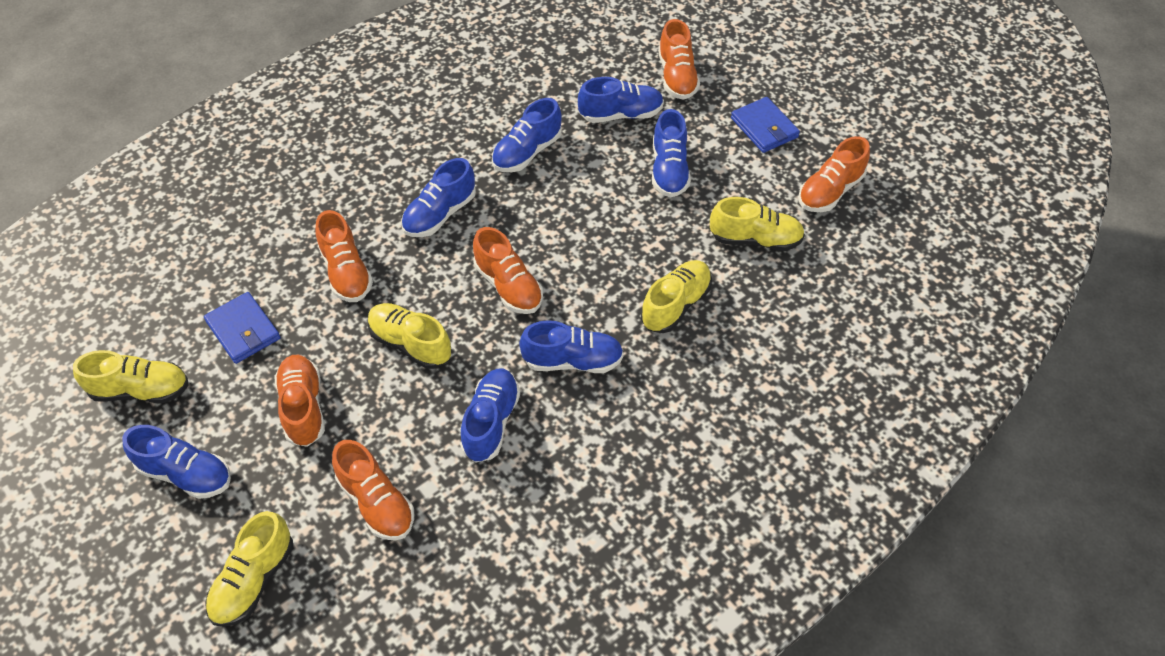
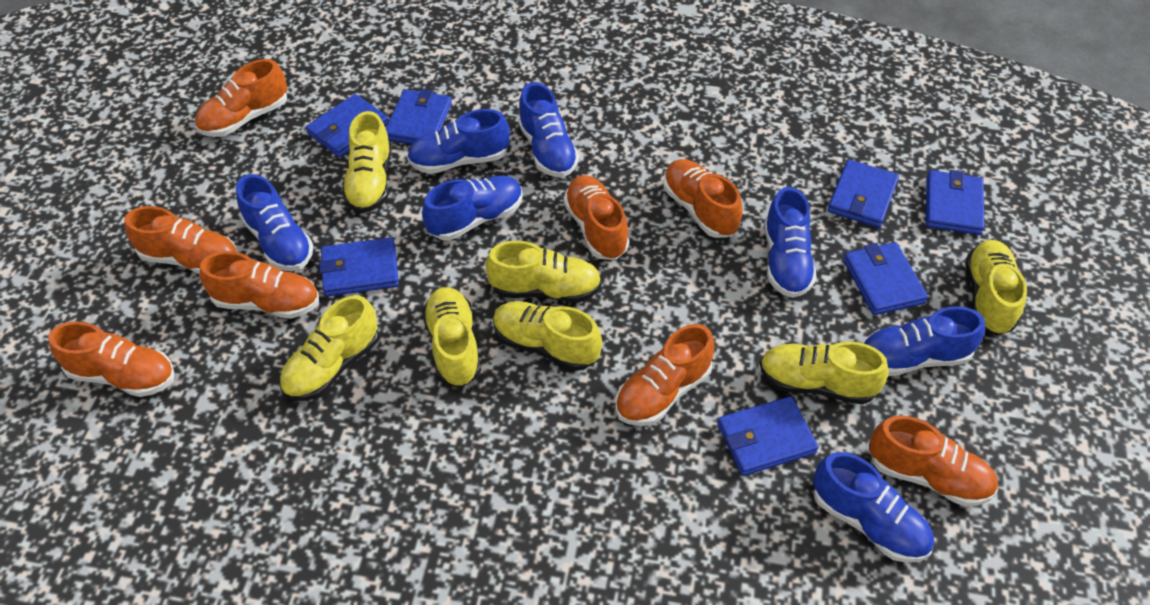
blue wallet: [204,292,281,364] [731,97,800,153] = 2 -> [306,94,389,157] [319,237,399,296] [386,89,452,144] [717,396,819,476] [828,160,899,228] [843,242,928,315] [926,170,984,235] = 7
orange shoe: [274,355,325,447] [315,210,373,302] [332,440,414,541] [473,227,543,314] [658,19,700,100] [798,136,870,212] = 6 -> [48,321,175,397] [124,206,237,274] [195,59,287,137] [200,251,319,319] [563,175,629,260] [615,324,715,426] [663,159,742,238] [869,415,998,507] = 8
yellow shoe: [73,350,189,403] [205,511,293,627] [368,303,452,369] [641,260,712,333] [710,197,805,251] = 5 -> [279,295,379,401] [342,111,392,213] [422,287,481,387] [485,241,602,303] [493,301,602,371] [760,341,889,405] [966,240,1027,335] = 7

